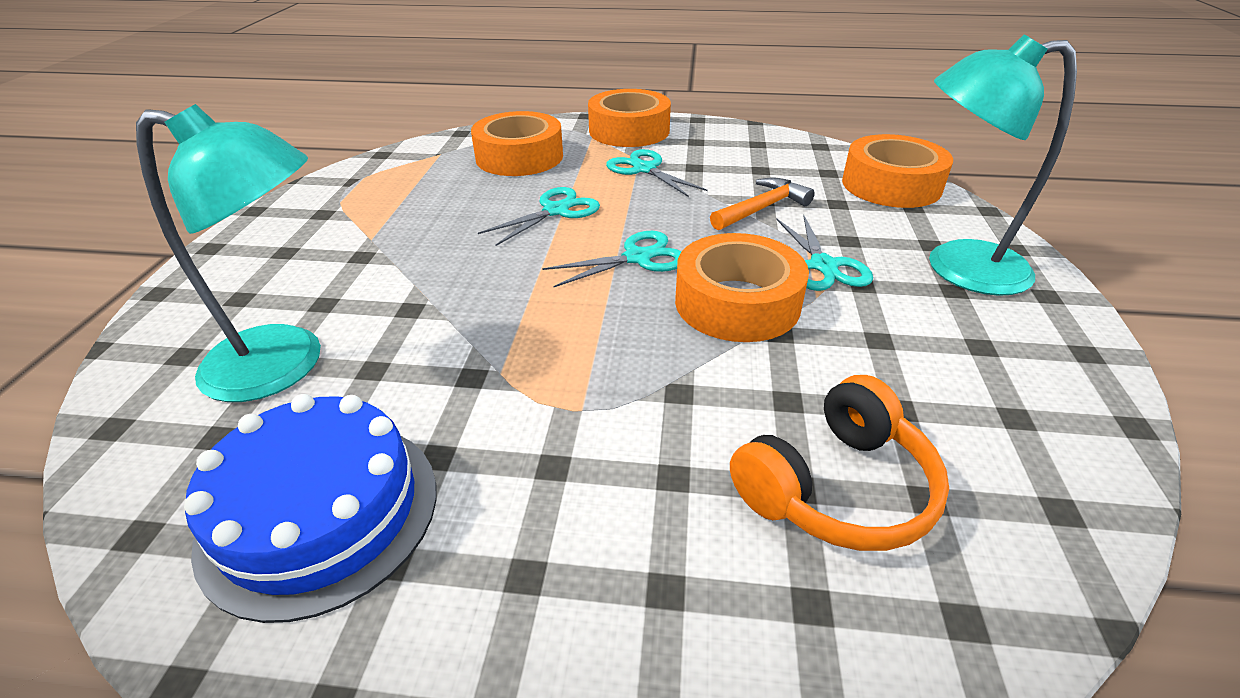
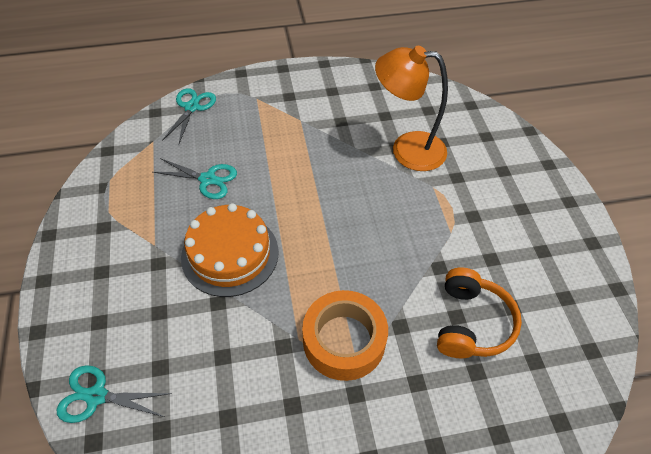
blue cake: [184,394,436,623] = 1 -> none = 0
orange cake: none = 0 -> [181,203,279,297] = 1
orange hammer: [710,178,815,230] = 1 -> none = 0
orange lamp: none = 0 -> [375,46,448,171] = 1
orange tape: [471,111,563,176] [588,89,671,147] [675,233,809,342] [842,134,953,208] = 4 -> [302,290,388,381] = 1
turquoise lamp: [136,104,321,402] [929,34,1077,296] = 2 -> none = 0
turquoise scissors: [478,187,600,246] [542,231,682,288] [606,149,708,197] [776,215,873,291] = 4 -> [56,365,172,423] [153,158,237,199] [162,88,216,143] = 3

